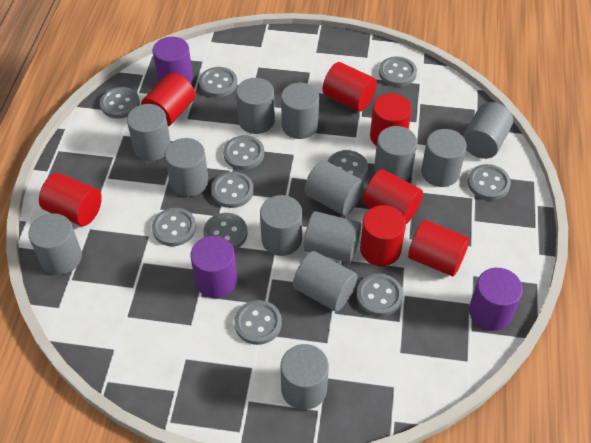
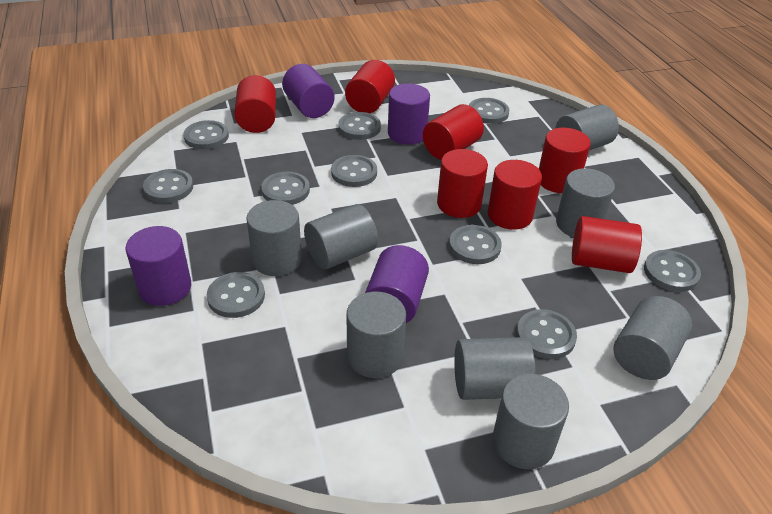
grey button: [100,87,140,119] [152,208,196,246] [199,67,237,97] [203,213,248,250] [211,172,254,208] [223,135,264,170] [234,300,282,345] [327,150,368,180] [356,274,403,316] [379,57,417,87] [468,164,511,200] = 11 -> [143,169,193,203] [183,120,229,149] [207,272,265,318] [261,172,310,205] [331,155,377,187] [338,112,381,140] [449,225,502,264] [469,98,509,124] [516,309,577,359] [644,250,701,292] = 10
grey cylinder: [28,213,82,275] [127,104,171,161] [165,138,209,197] [236,78,275,134] [260,195,302,256] [281,83,319,139] [281,344,329,410] [293,251,357,312] [304,160,364,216] [304,211,361,263] [374,126,417,181] [421,129,467,187] [463,102,513,159] = 13 -> [246,200,302,276] [304,204,378,269] [346,292,406,378] [454,337,536,400] [492,374,569,469] [556,104,619,150] [556,168,615,237] [614,296,692,380] = 8
purple cylinder: [153,37,193,84] [190,236,237,298] [469,268,523,331] = 3 -> [126,226,191,306] [282,64,335,118] [365,245,429,323] [388,83,430,145] = 4

